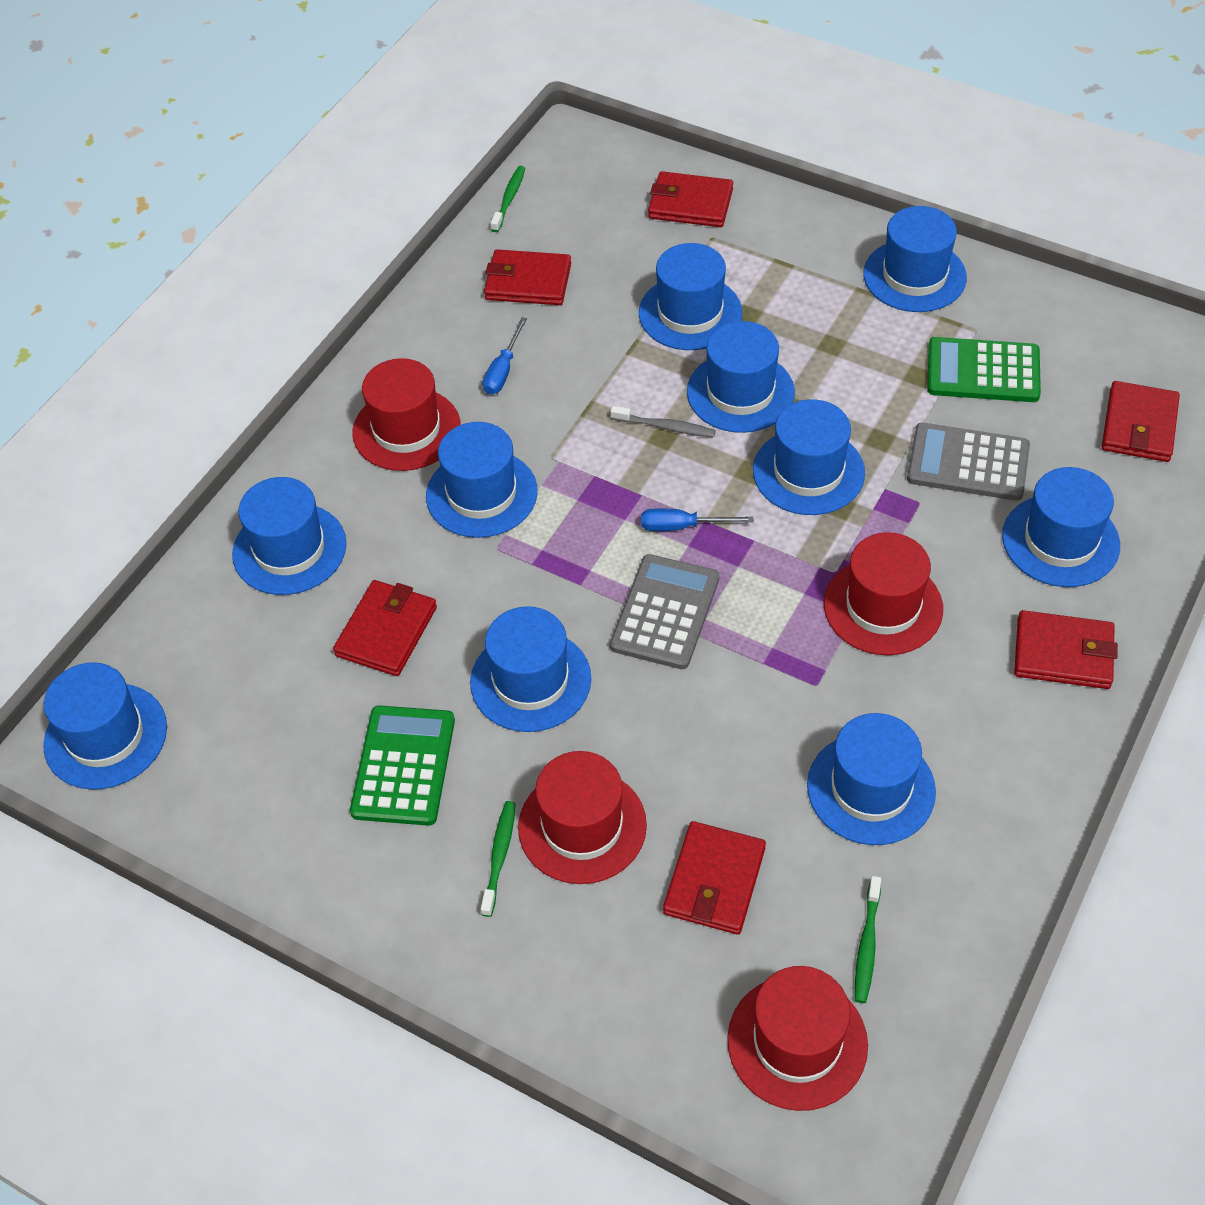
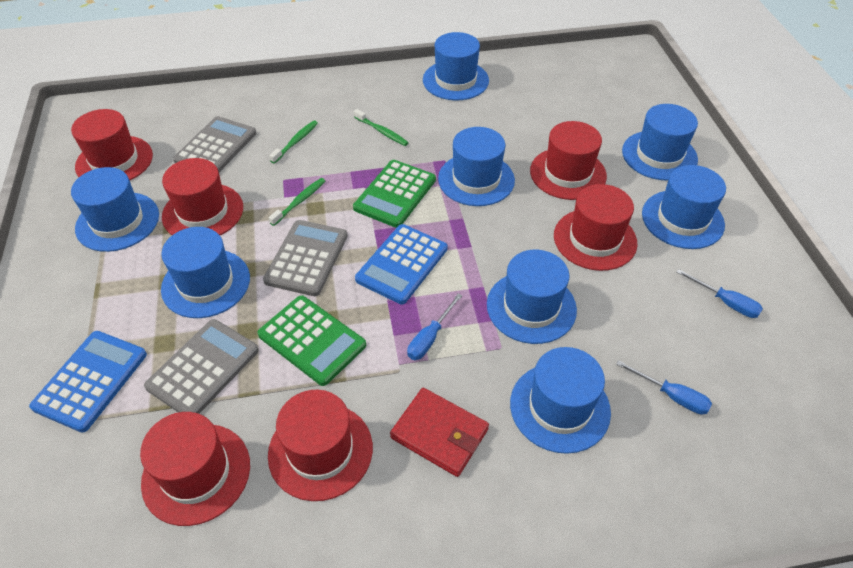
blue calculator: none = 0 -> [29,331,147,432] [355,224,447,304] = 2
blue hat: [43,662,167,790] [232,477,346,595] [426,422,538,538] [470,606,591,732] [639,243,742,350] [687,321,795,433] [753,399,865,515] [807,713,936,845] [863,206,967,312] [1002,467,1120,587] = 10 -> [71,167,159,252] [161,227,250,318] [423,32,489,100] [438,127,515,206] [487,250,577,344] [510,347,611,454] [622,104,698,181] [642,165,726,249] = 8
blue screwdriver: [483,317,527,395] [641,509,754,531] = 2 -> [407,293,462,360] [616,360,712,414] [676,269,763,318] = 3
grey calculator: [610,554,719,669] [907,423,1030,501] = 2 -> [144,319,259,414] [173,116,256,172] [263,220,348,296] = 3
grey toothbrush: [611,406,716,438] = 1 -> none = 0
red hat: [352,358,461,471] [518,751,647,884] [727,966,868,1111] [824,532,943,655] = 4 -> [71,109,153,180] [140,412,250,526] [162,158,243,235] [268,390,373,501] [530,121,607,200] [554,184,638,271] = 6
red wallet: [333,580,437,676] [484,249,571,305] [648,171,733,227] [663,821,766,935] [1014,610,1118,689] [1102,381,1180,462] = 6 -> [390,388,489,477] = 1

